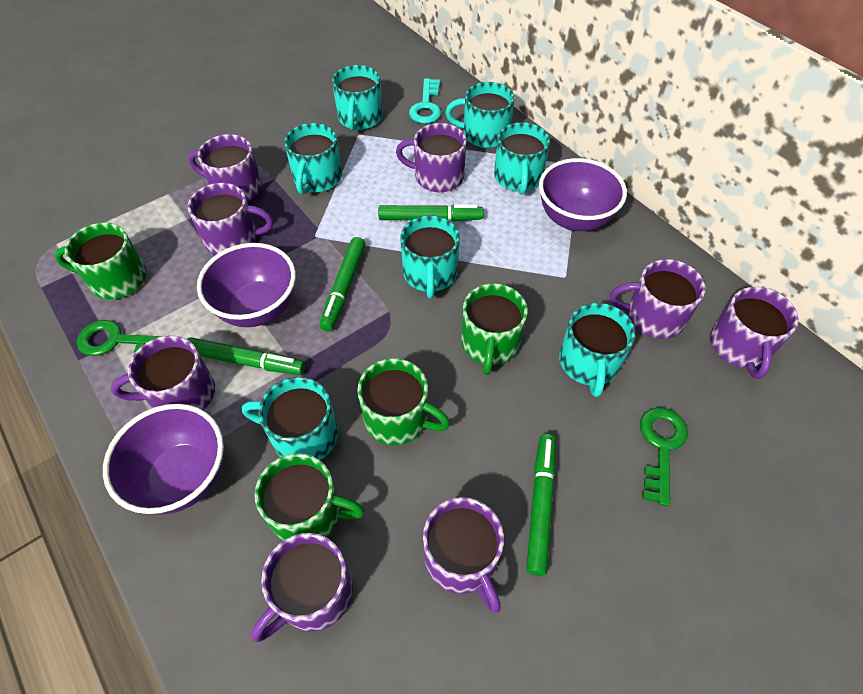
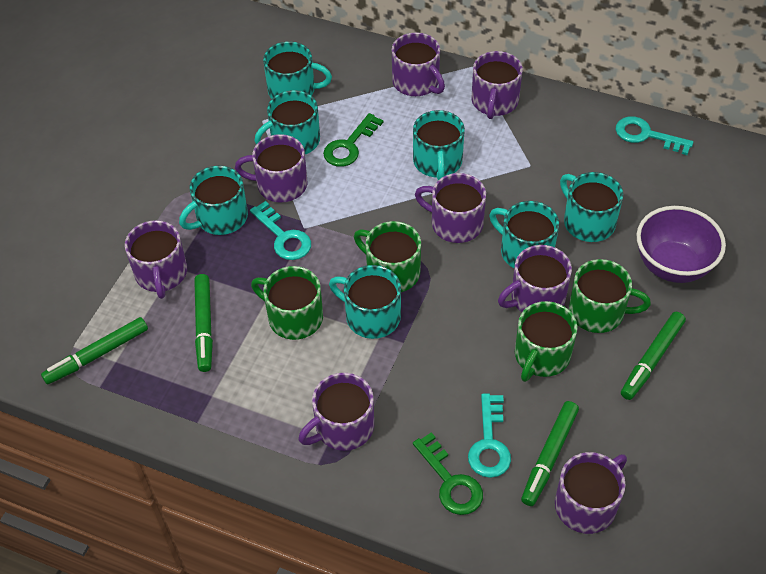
purple bowl: [103,404,224,515] [197,243,296,327] [539,158,627,231] = 3 -> [636,206,726,283] = 1
turquoise key: [409,78,441,124] = 1 -> [250,201,311,260] [468,393,511,478] [616,116,693,155] = 3

